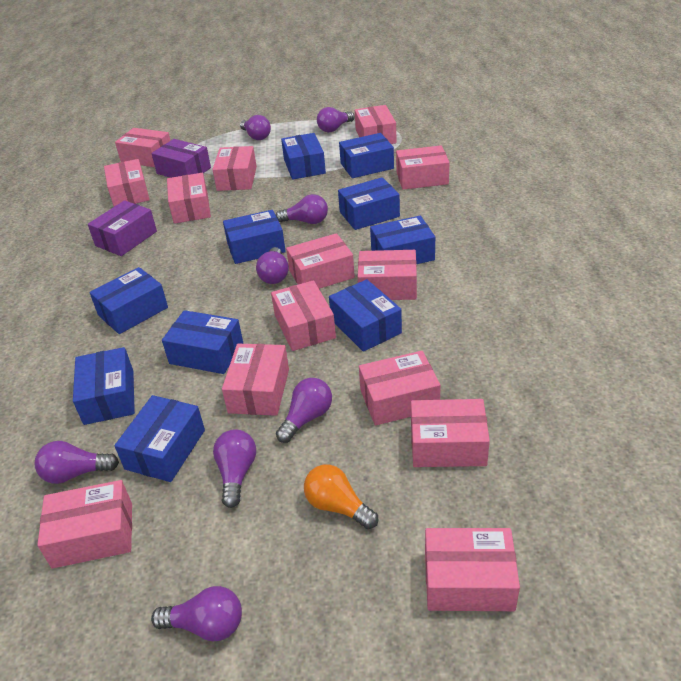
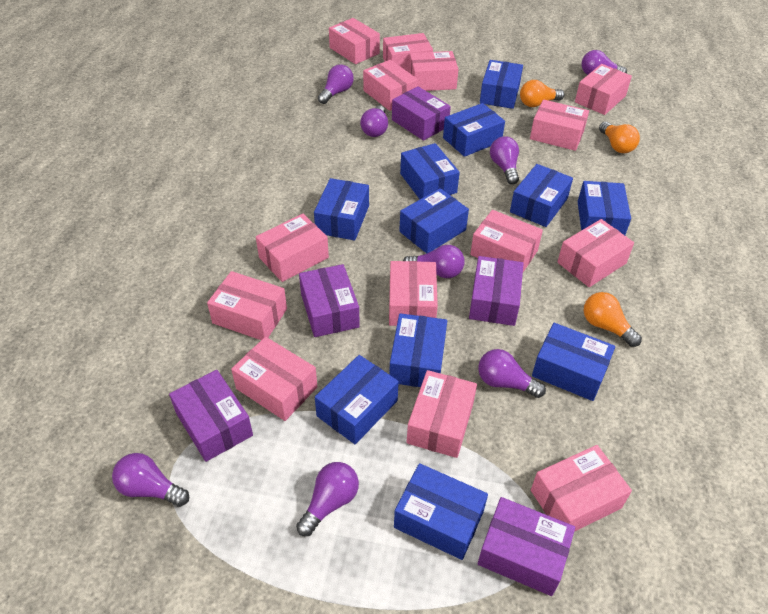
blue box: [73,347,135,425] [90,267,168,334] [114,395,205,482] [162,310,243,374] [223,210,286,264] [281,133,326,180] [329,279,402,352] [338,177,400,230] [339,133,394,178] [370,216,435,264] = 10 -> [314,178,369,241] [315,355,399,444] [389,313,447,387] [394,463,488,560] [399,188,469,253] [400,143,460,199] [443,103,505,157] [480,60,523,109] [510,164,573,227] [532,323,615,401] [578,181,631,235] = 11
orange light bulb: [304,464,378,529] = 1 -> [520,80,564,107] [584,292,642,347] [599,122,640,153] = 3
purple box: [88,200,157,256] [151,139,211,178] = 2 -> [169,370,253,462] [299,264,360,337] [392,86,451,141] [469,256,524,326] [478,497,575,596] = 5

